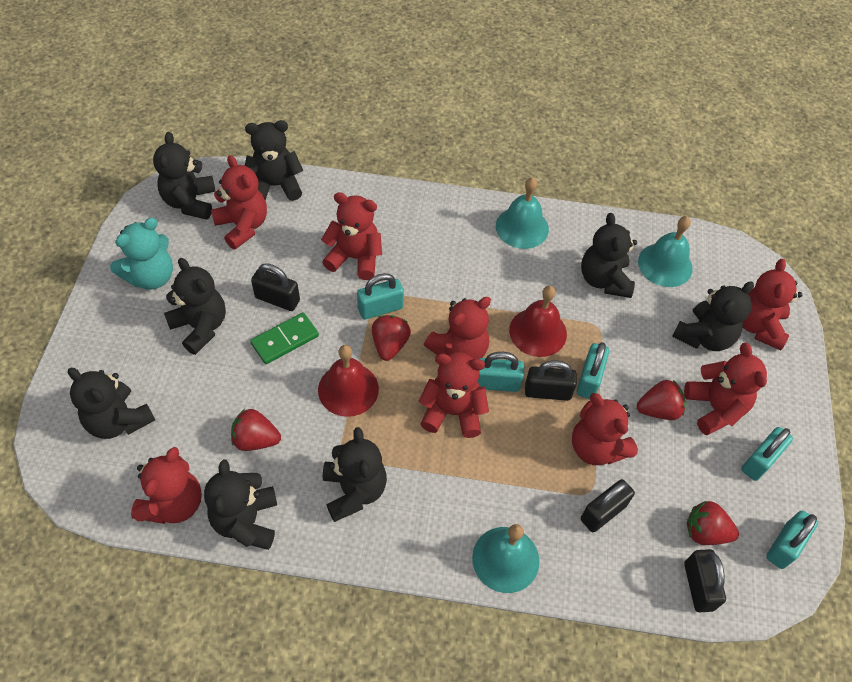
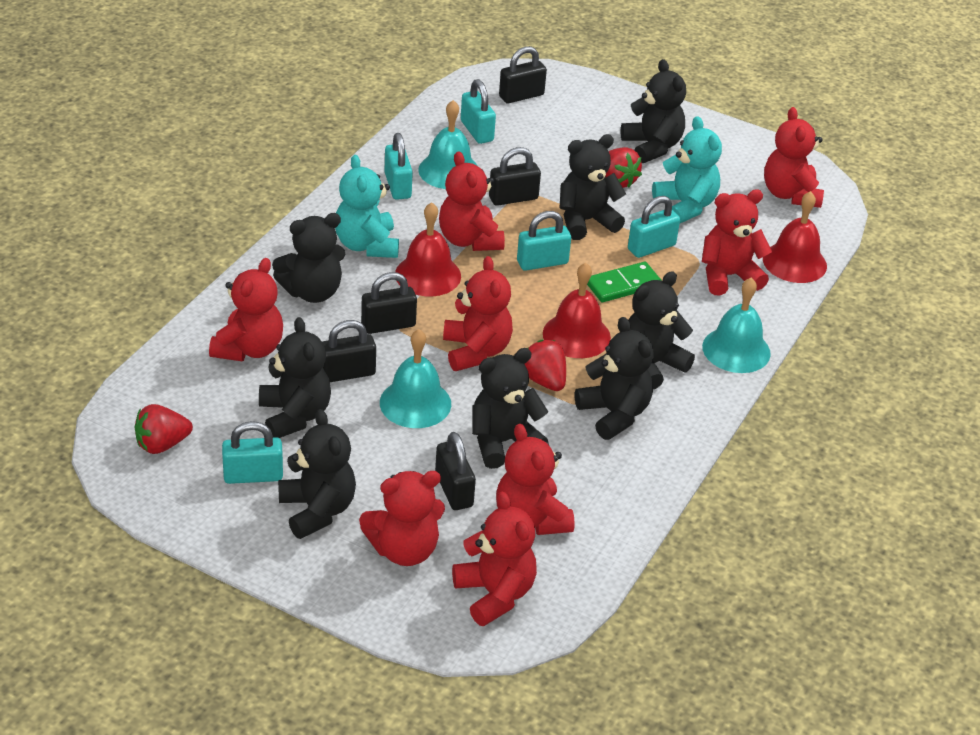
black padlock: [251,263,300,311] [525,360,577,401] [581,479,635,532] [684,549,726,612] = 4 -> [322,320,376,382] [361,272,417,334] [435,432,476,510] [489,147,541,206] [499,46,547,103] = 5
red bell: [318,345,379,417] [509,286,567,357] = 2 -> [395,202,461,296] [543,263,611,358] [763,191,827,283] = 3
red strawberry: [231,409,281,451] [372,315,411,361] [637,380,686,420] [687,501,739,545] = 4 -> [135,404,193,454] [525,340,566,391] [605,147,642,188] = 3
turquoise teddy bear: [110,218,173,290] = 1 -> [335,155,399,258] [652,116,722,223] = 2

